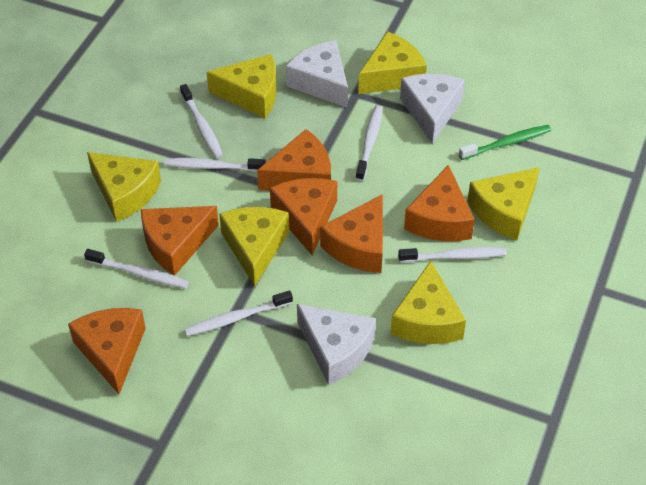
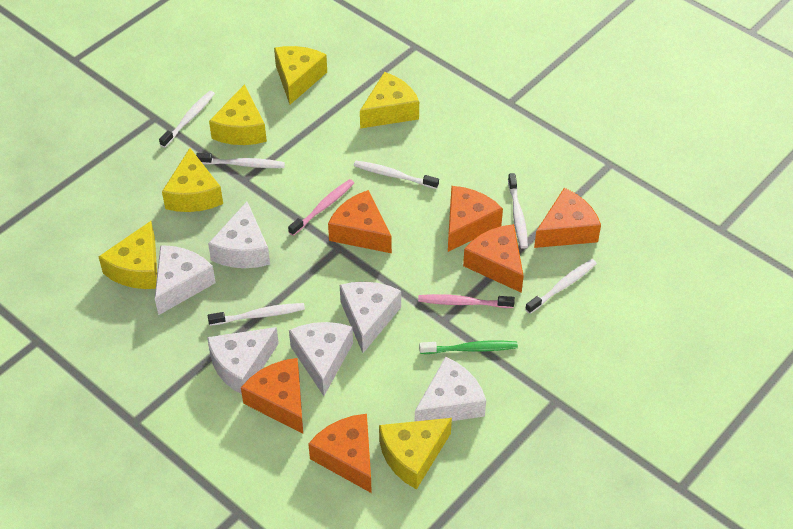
pink toothbrush: none = 0 -> [288,179,354,236] [418,294,515,308] = 2
white cheese: [286,40,348,108] [297,304,376,385] [400,74,465,144] = 3 -> [155,245,216,315] [207,327,279,394] [208,202,270,268] [289,322,353,396] [340,282,401,353] [415,357,486,421] = 6

